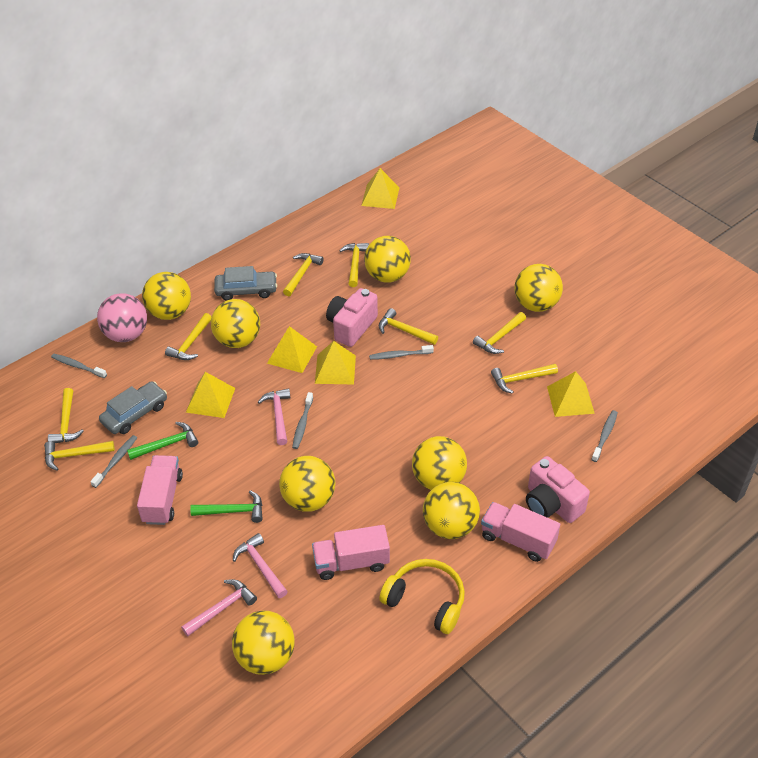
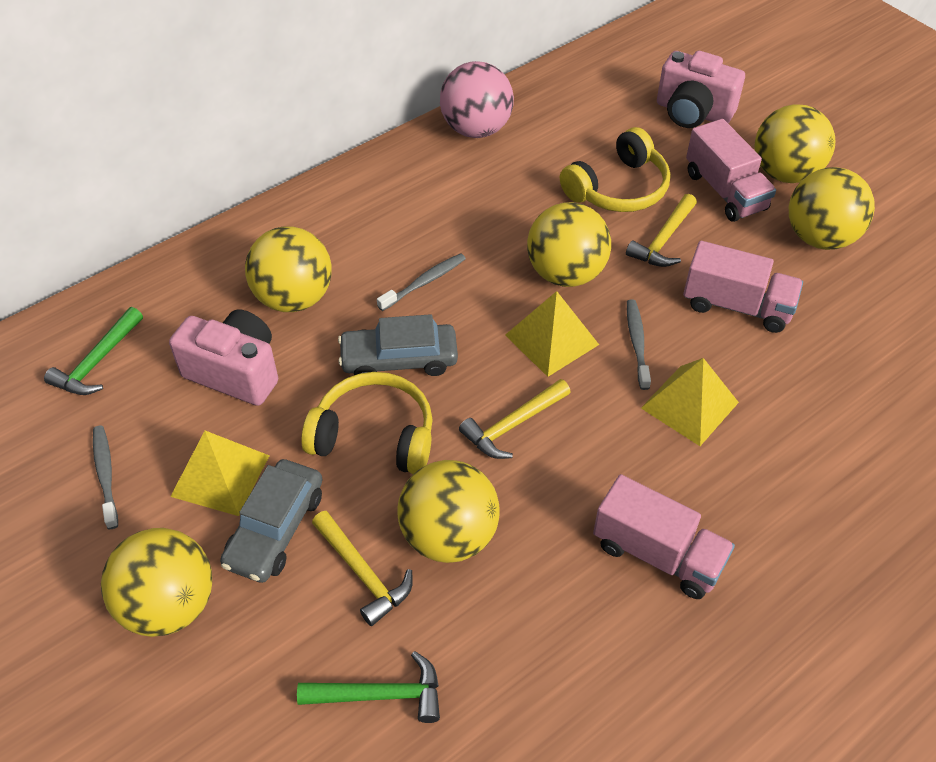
grey toothbrush: [51,354,107,378] [90,435,137,488] [292,392,313,449] [369,345,434,360] [591,410,618,462] = 5 -> [93,426,118,529] [377,253,466,311] [627,299,651,390] = 3
pink hammer: [181,579,257,636] [233,533,288,598] [258,388,290,445] = 3 -> none = 0
yellow ball: [142,272,191,320] [211,299,260,348] [232,611,295,675] [279,456,335,512] [364,236,411,283] [412,436,467,490] [423,482,480,539] [514,264,563,312] = 8 -> [101,528,212,637] [245,226,332,312] [398,460,500,563] [527,202,611,287] [755,104,835,183] [789,167,875,250] = 6
yellow hammer: [44,441,115,471] [48,388,84,443] [165,313,211,360] [283,253,324,296] [339,243,369,287] [379,308,438,345] [473,312,526,354] [491,364,558,394] = 8 -> [312,511,413,626] [459,379,571,459] [626,194,697,267] = 3
yellow headphones: [379,559,465,634] = 1 -> [301,372,433,474] [560,127,670,212] = 2
yellow pyramid: [186,372,235,418] [267,326,317,373] [315,341,356,384] [361,168,399,209] [547,371,595,417] = 5 -> [170,431,270,516] [505,291,599,377] [641,358,739,446] = 3

